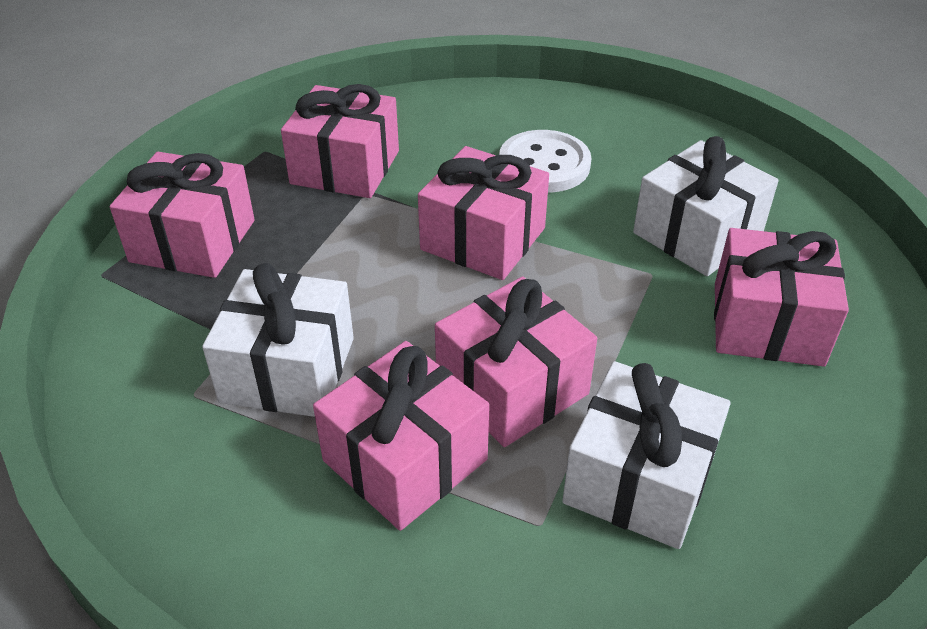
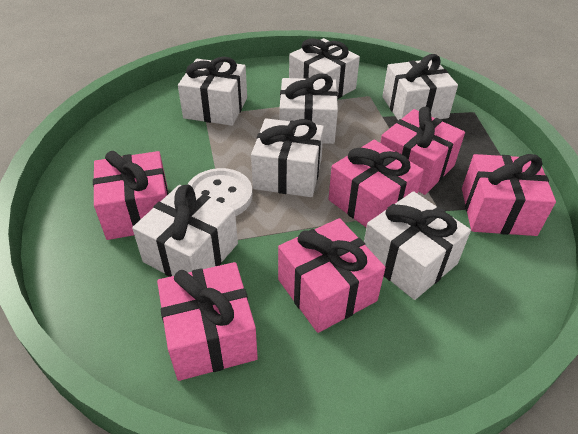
white gift: [202,263,354,417] [562,361,731,549] [633,136,779,276] = 3 -> [132,185,238,277] [178,57,247,126] [251,118,324,197] [279,73,338,144] [289,38,360,99] [364,191,471,300] [382,54,458,120] = 7

